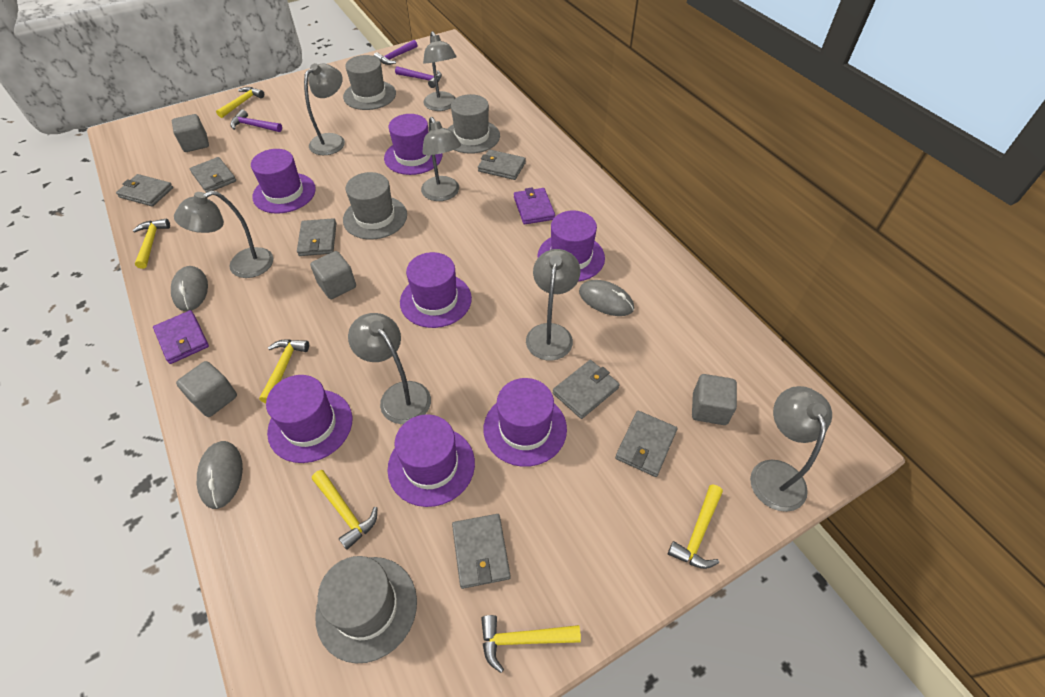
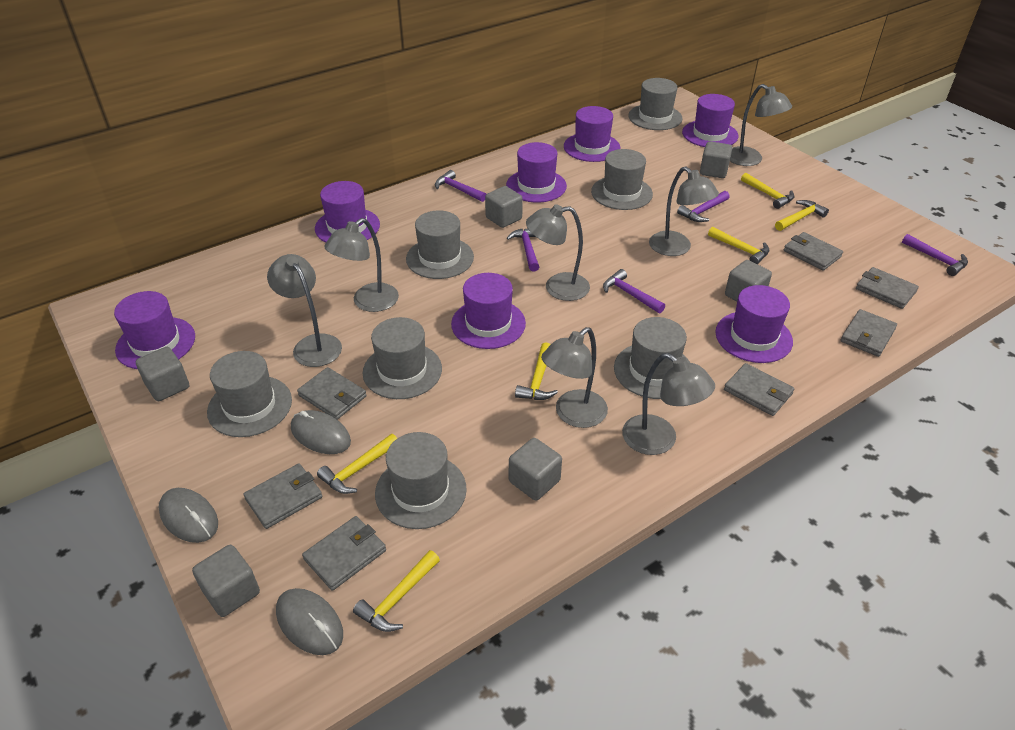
grey cube: [172,114,209,152] [176,361,237,417] [310,251,356,299] [692,374,737,425] = 4 -> [136,347,189,401] [192,545,260,617] [485,186,523,228] [509,438,562,500] [700,141,732,178] [725,260,772,301] = 6
grey hat: [315,556,417,664] [343,55,396,110] [343,172,407,240] [448,94,500,154] = 4 -> [207,351,292,437] [363,317,442,399] [375,432,467,529] [406,210,474,279] [591,149,653,210] [614,317,690,399] [628,78,683,130] = 7
purple hammer: [230,109,282,132] [374,40,417,65] [395,66,442,88] = 3 -> [435,170,486,202] [507,228,539,272] [603,269,665,313] [677,191,730,222] [902,234,968,276] = 5
purple wallet: [153,310,209,364] [514,187,555,225] = 2 -> none = 0

